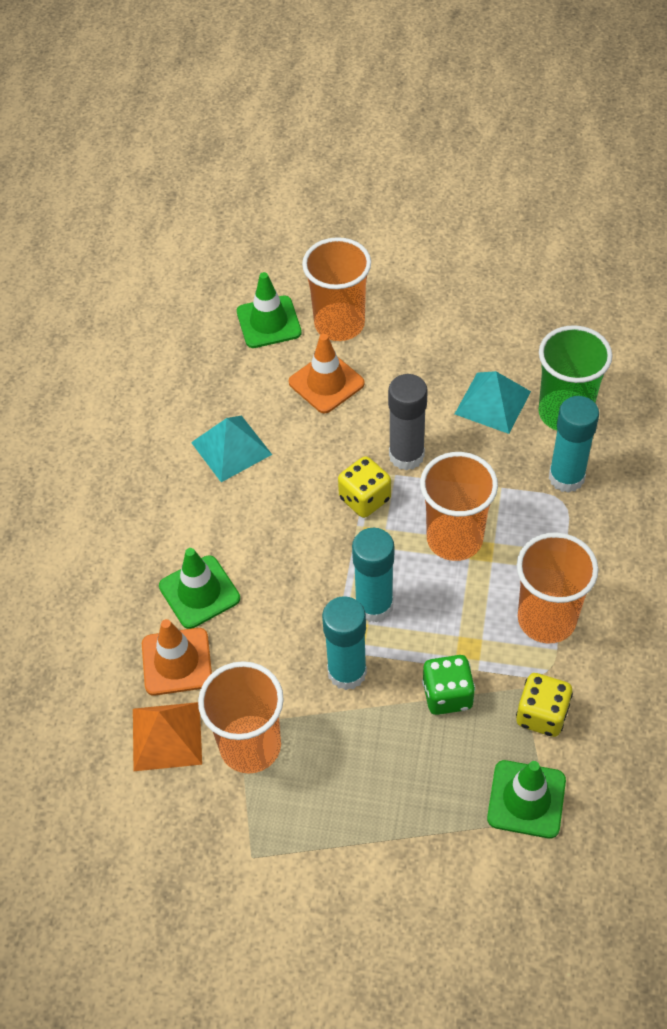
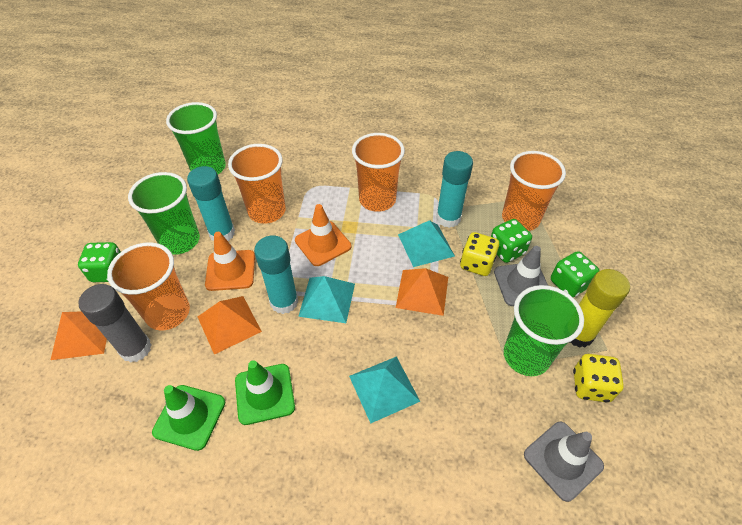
green cup: [538,325,613,430] = 1 -> [128,172,200,255] [166,102,226,174] [504,285,584,376] = 3
green dice: [422,655,475,715] = 1 -> [78,242,121,282] [491,219,532,263] [551,251,600,297] = 3
green traffic cone: [159,548,240,629] [237,272,302,348] [487,760,566,838] = 3 -> [152,385,225,451] [235,360,295,425] = 2
grey traffic cone: none = 0 -> [494,246,548,306] [524,422,604,502] = 2
orange pyramid: [133,702,202,771] = 1 -> [51,312,107,360] [198,296,262,355] [396,268,448,316] = 3
turquoise pyramid: [191,416,272,482] [455,371,531,434] = 2 -> [298,276,355,323] [349,356,420,423] [398,220,455,267] = 3
yellow glue stick: none = 0 -> [570,269,630,348] = 1

